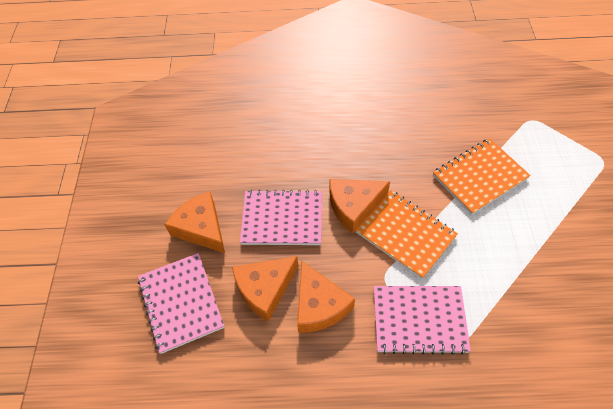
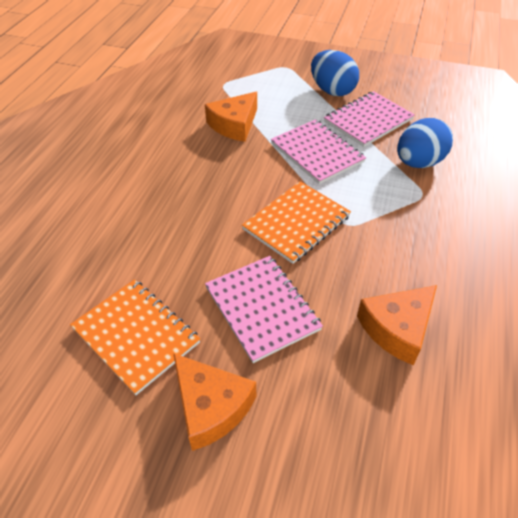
blue egg: none = 0 -> [311,50,359,96] [397,118,453,168] = 2
orange cheese: [165,192,225,253] [232,256,298,322] [297,260,355,333] [329,179,390,234] = 4 -> [173,353,256,451] [205,92,257,142] [357,285,437,365] = 3

